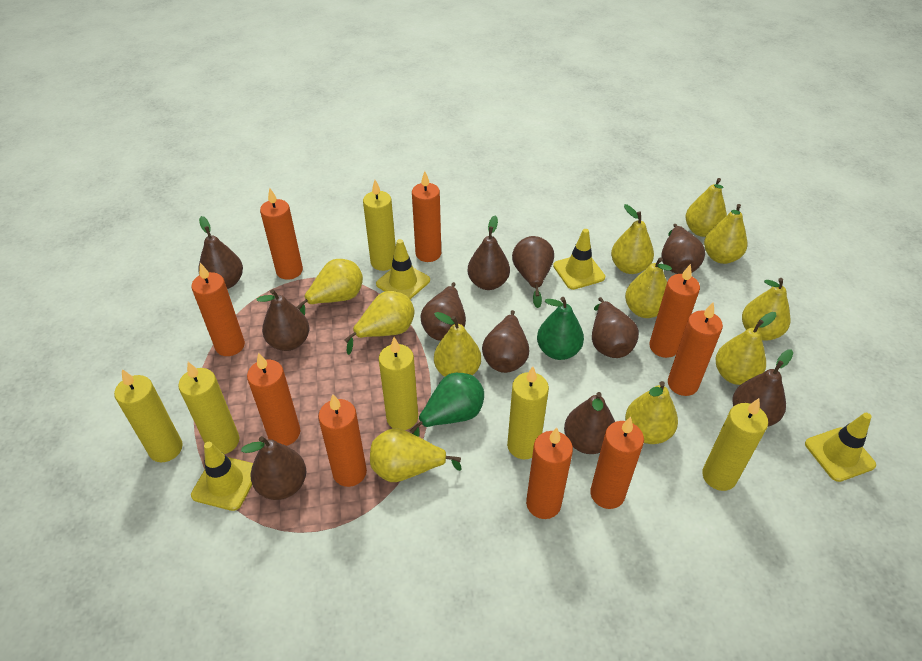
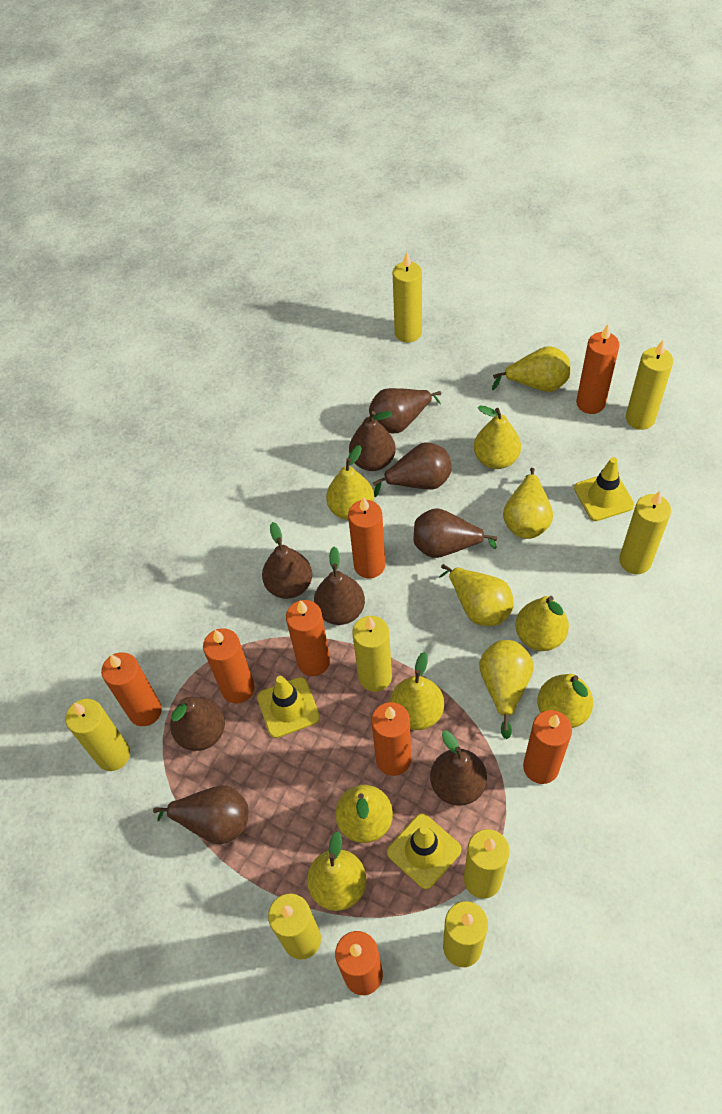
brown pear: [198,216,243,289] [241,436,306,500] [257,289,309,351] [420,282,466,341] [467,216,510,290] [482,310,529,373] [512,236,554,308] [564,392,615,454] [592,297,639,358] [661,224,705,274] [732,349,793,427] = 11 -> [153,785,248,845] [170,697,225,751] [262,522,312,599] [314,547,365,625] [349,411,396,471] [369,388,441,433] [373,442,452,497] [413,508,497,558] [430,730,487,806] = 9
green pear: [410,373,484,437] [537,297,584,360] = 2 -> none = 0
orange candle: [191,263,245,356] [247,353,300,446] [260,188,303,280] [318,394,367,487] [412,171,441,262] [526,427,573,519] [590,417,644,509] [649,264,700,358] [668,302,723,396] = 9 -> [101,652,162,726] [203,628,255,703] [286,600,330,676] [335,931,383,995] [348,496,385,579] [371,702,411,776] [523,710,572,784] [576,324,620,414] = 8
yellow candle: [114,369,183,462] [178,362,239,454] [363,180,396,271] [379,337,418,430] [507,367,549,460] [702,398,768,491] = 6 -> [65,699,130,771] [268,893,321,959] [352,616,392,692] [393,252,422,343] [443,901,488,967] [464,829,510,899] [619,491,671,574] [626,340,673,430] = 8
yellow traffic cone: [191,442,253,511] [376,239,430,299] [553,229,605,290] [805,413,876,482] = 4 -> [257,676,320,738] [387,813,461,889] [574,457,634,521] = 3

